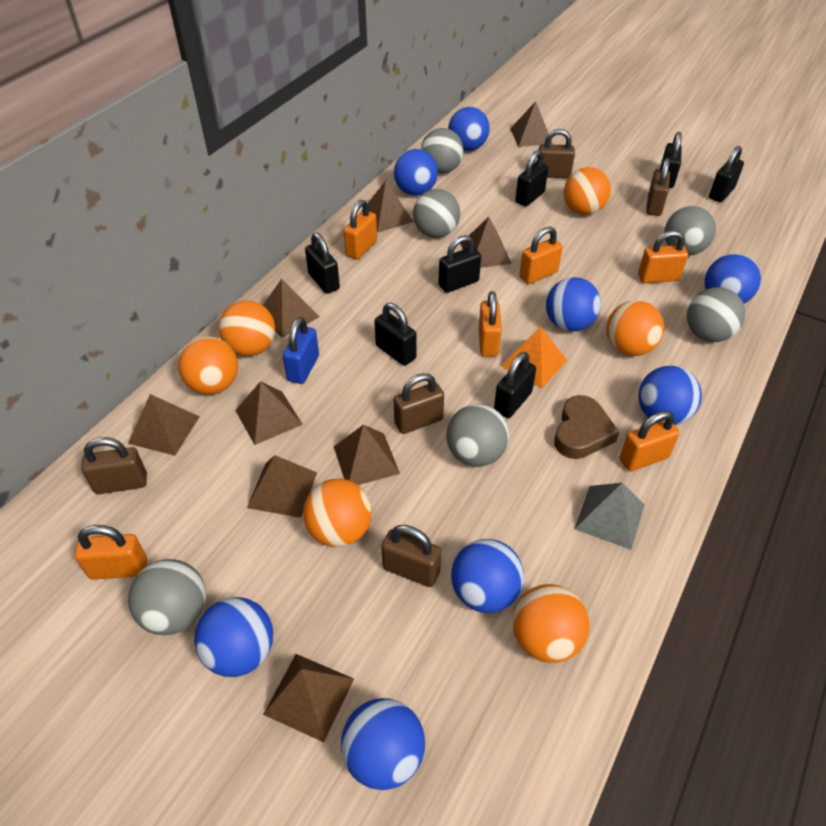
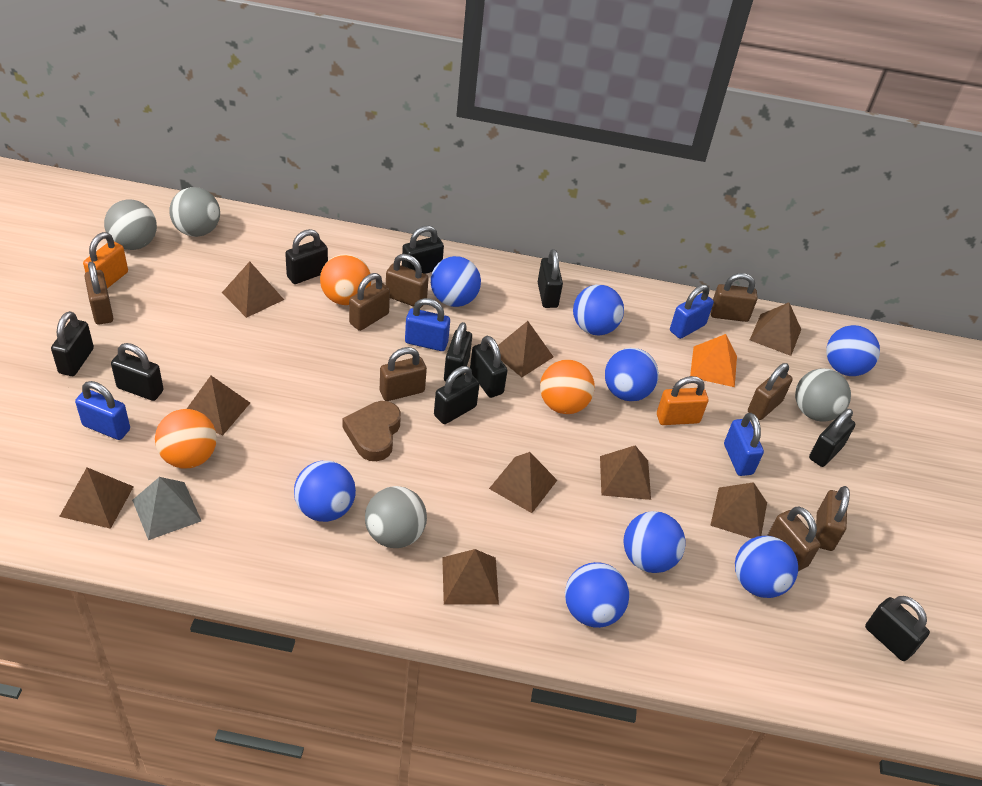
black padlock: [305,232,340,294] [374,303,417,366] [439,235,481,293] [494,352,536,418] [515,150,548,206] [660,132,682,188] [709,146,744,202] = 7 -> [51,311,94,376] [111,343,164,401] [285,229,328,284] [402,226,444,274] [434,366,480,424] [444,322,472,382] [470,336,508,398] [538,249,563,308] [809,409,855,467] [865,596,930,661] = 10
blue padlock: [283,317,319,384] = 1 -> [75,381,130,440] [405,298,450,351] [670,285,714,339] [724,413,764,476] = 4
brown padlock: [81,437,147,494] [381,525,441,587] [394,373,444,434] [537,129,575,178] [646,158,670,216] = 5 -> [84,262,113,325] [349,273,390,331] [380,347,427,401] [386,254,429,308] [711,273,758,322] [748,363,793,420] [767,507,821,571] [815,486,850,551] = 8
grey ball: [128,559,206,635] [413,189,460,238] [421,128,464,174] [446,404,509,467] [664,206,716,256] [687,287,745,342] = 6 -> [104,199,157,250] [169,187,220,237] [365,486,427,548] [795,368,851,422] = 4
orange ball: [178,337,238,395] [219,300,275,356] [303,478,372,547] [512,584,589,663] [564,167,611,215] [607,300,664,356] = 6 -> [155,409,217,469] [320,254,371,305] [540,360,595,414] = 3
orange padlock: [75,525,147,580] [344,200,377,259] [479,291,502,356] [519,227,563,284] [620,411,680,471] [638,230,688,283] = 6 -> [83,232,128,288] [657,376,708,425] = 2

